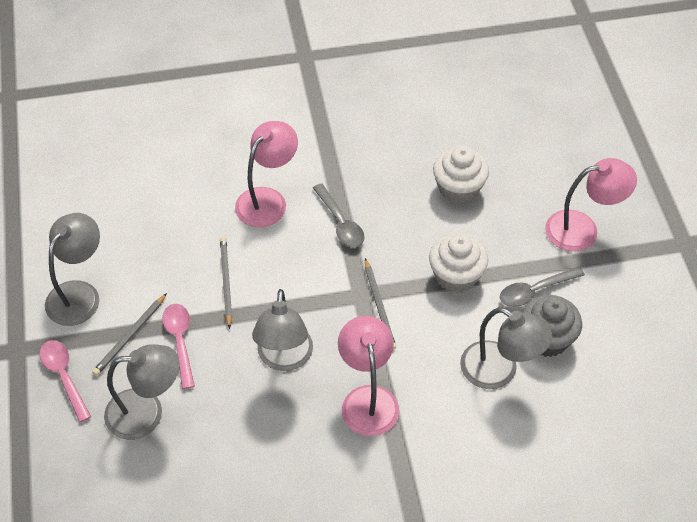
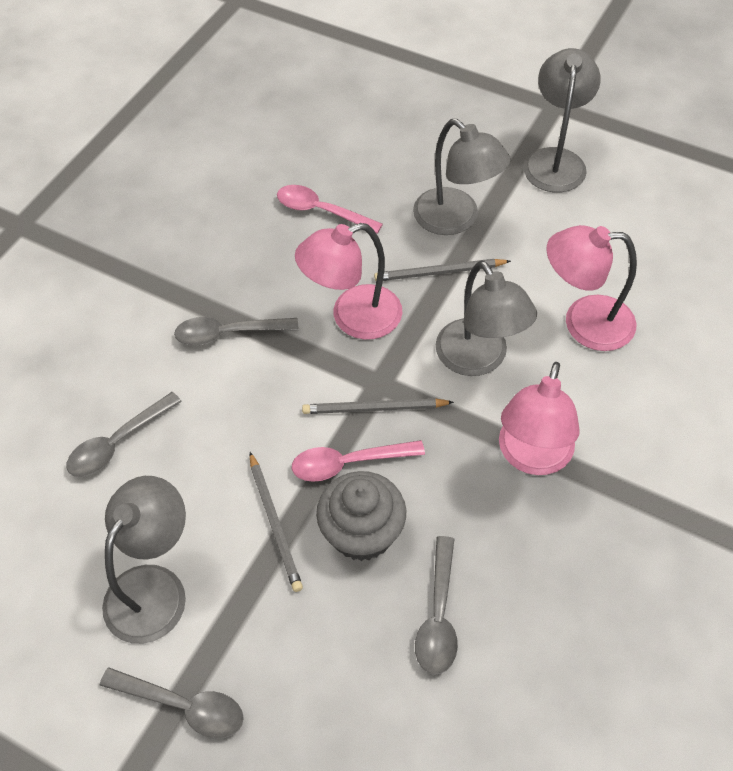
grey spoon: [313,183,365,247] [500,266,585,307] = 2 -> [67,392,182,477] [100,667,244,738] [174,317,299,346] [415,536,458,675] = 4
white cupcake: [429,233,488,293] [433,146,489,204] = 2 -> none = 0

